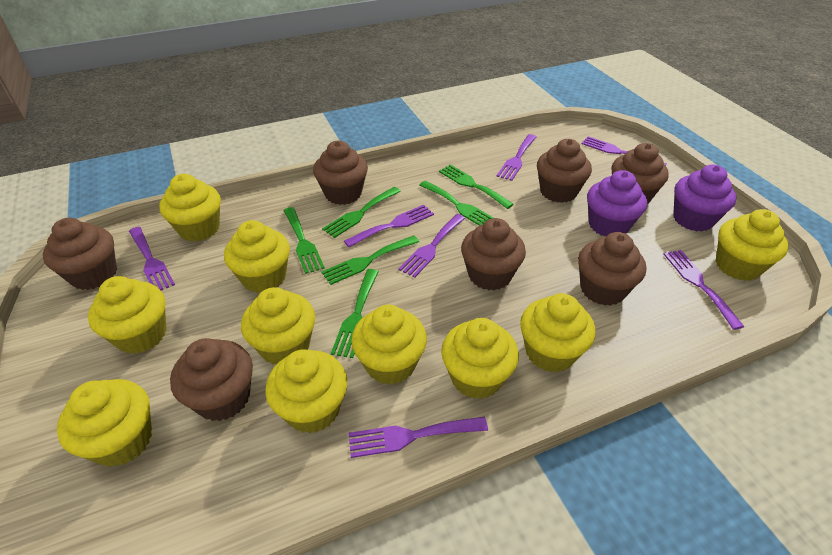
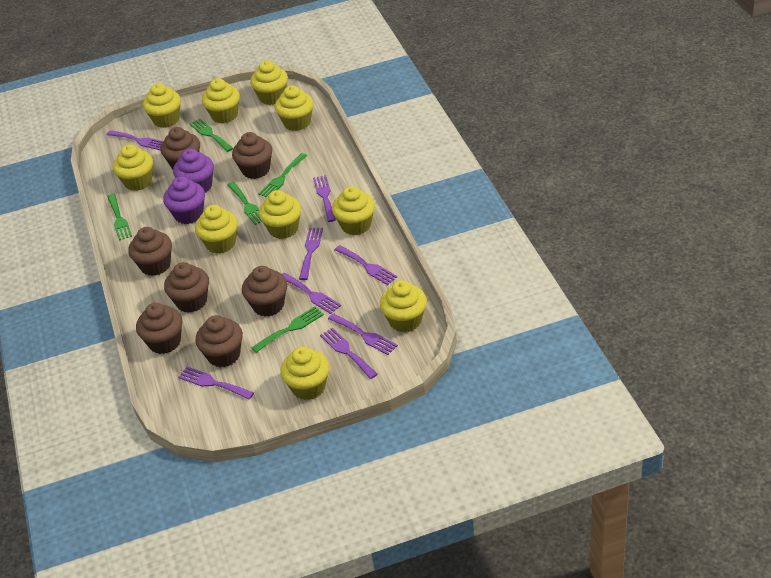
green fork: [284,207,325,274] [322,187,401,238] [322,235,419,285] [331,269,379,358] [419,180,493,226] [439,164,514,209] = 6 -> [107,194,132,240] [189,119,233,152] [227,182,262,225] [252,306,324,353] [258,153,307,197] = 5
purple fork: [129,227,175,291] [344,205,434,247] [349,417,488,458] [398,214,465,278] [496,134,536,181] [582,136,666,166] [663,250,744,330] = 7 -> [107,130,163,150] [178,367,254,400] [282,272,341,314] [299,228,323,280] [313,175,336,222] [320,328,378,379] [328,313,398,355] [335,245,397,285] = 8

